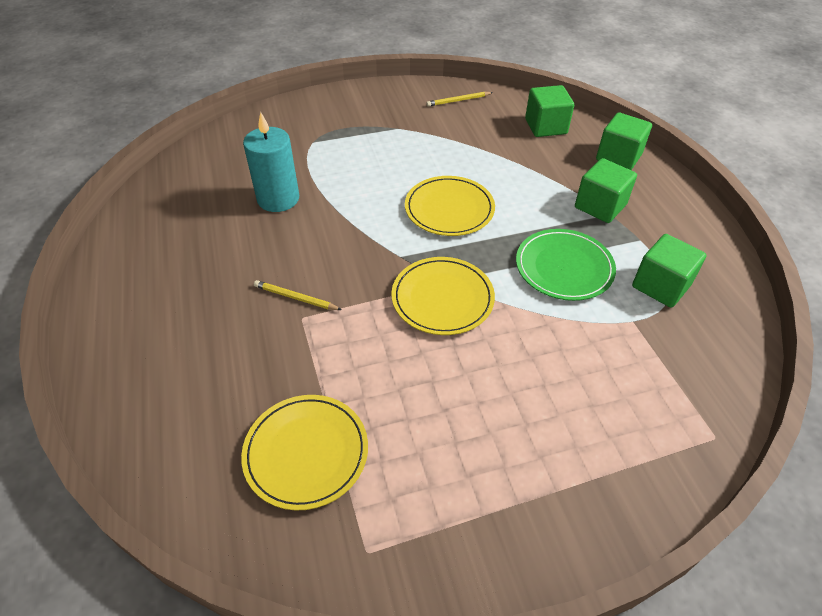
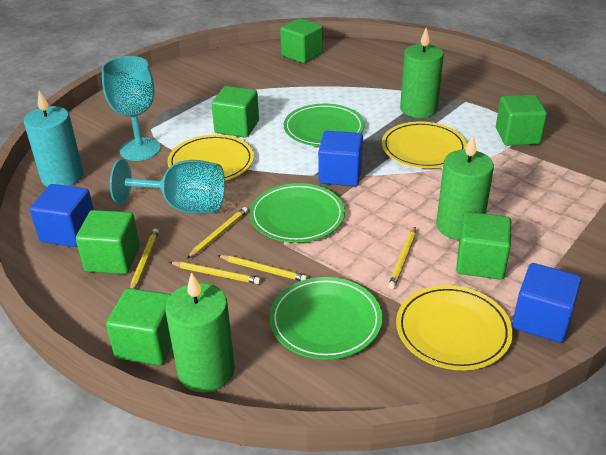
blue cube: none = 0 -> [30,184,94,247] [318,131,363,186] [512,263,582,343] = 3
green candle: none = 0 -> [165,272,235,392] [400,28,444,118] [436,135,494,240] = 3
green cube: [525,85,574,137] [575,158,637,223] [596,112,652,170] [632,234,706,308] = 4 -> [76,210,140,274] [106,288,172,365] [211,86,259,138] [280,18,323,63] [456,212,511,280] [496,95,547,146] = 6
green plate: [516,229,616,301] = 1 -> [250,183,345,243] [270,277,382,360] [284,104,365,146] = 3
turquoise goblet: none = 0 -> [101,56,161,161] [110,159,225,214] = 2
yellow pencil: [254,280,342,310] [426,92,493,107] = 2 -> [130,228,159,289] [169,261,261,284] [187,207,248,259] [217,255,307,281] [388,227,416,289] = 5

